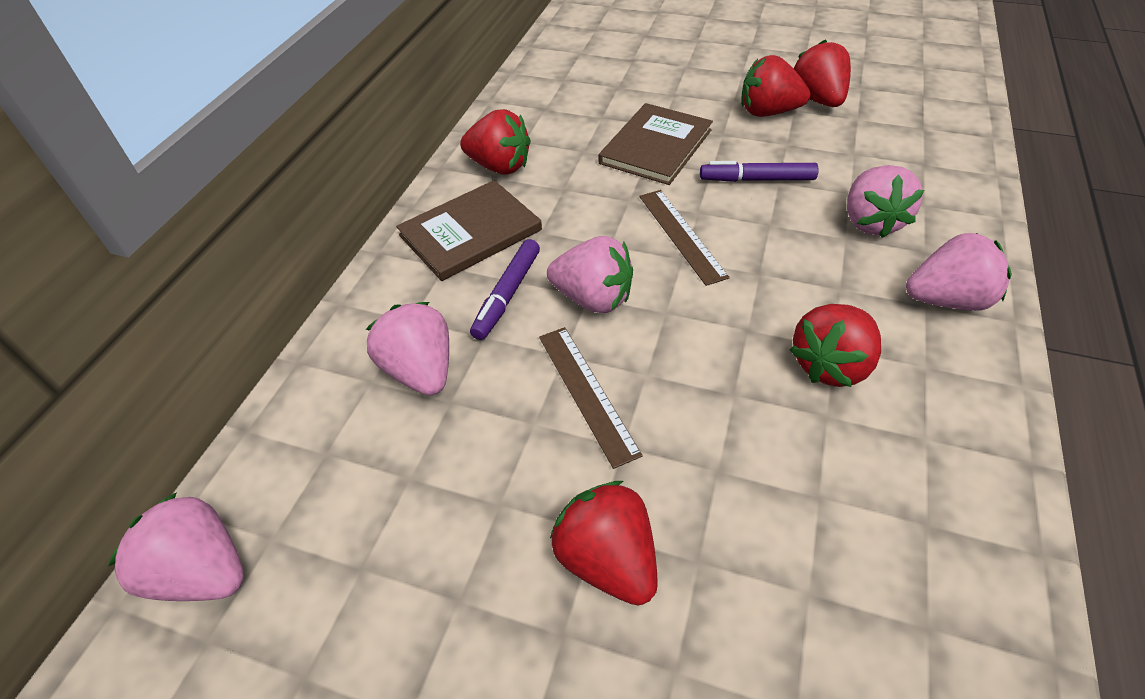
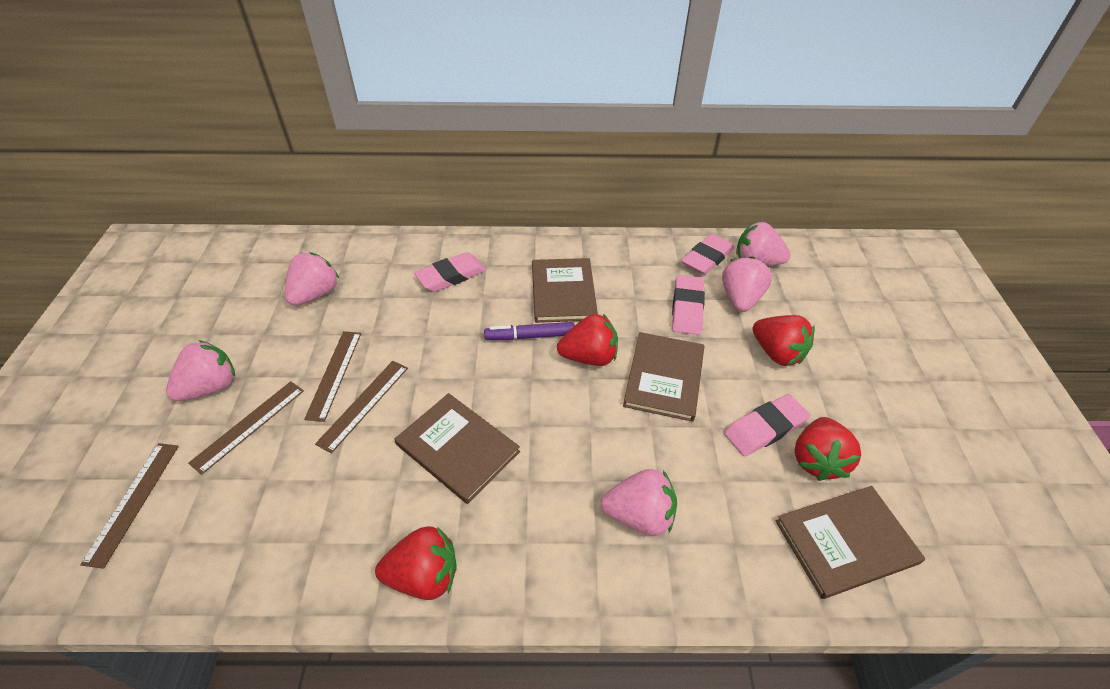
brown book: [396,180,542,281] [599,103,713,185] = 2 -> [395,393,520,504] [532,258,598,323] [623,332,704,422] [776,486,925,599] = 4
brown ruler: [539,327,643,469] [640,190,730,286] = 2 -> [80,443,179,569] [188,381,304,475] [304,331,361,422] [315,361,408,453] = 4
pink eraser: none = 0 -> [414,252,486,292] [672,275,705,335] [681,234,735,275] [724,394,810,457] = 4
purple marker: [470,239,540,340] [700,161,819,182] = 2 -> [484,322,575,340] = 1
red strawberry: [460,109,531,175] [550,481,658,605] [741,55,810,117] [789,304,881,387] [794,39,851,107] = 5 -> [375,526,456,600] [557,314,618,366] [752,315,815,366] [795,417,861,481] = 4

